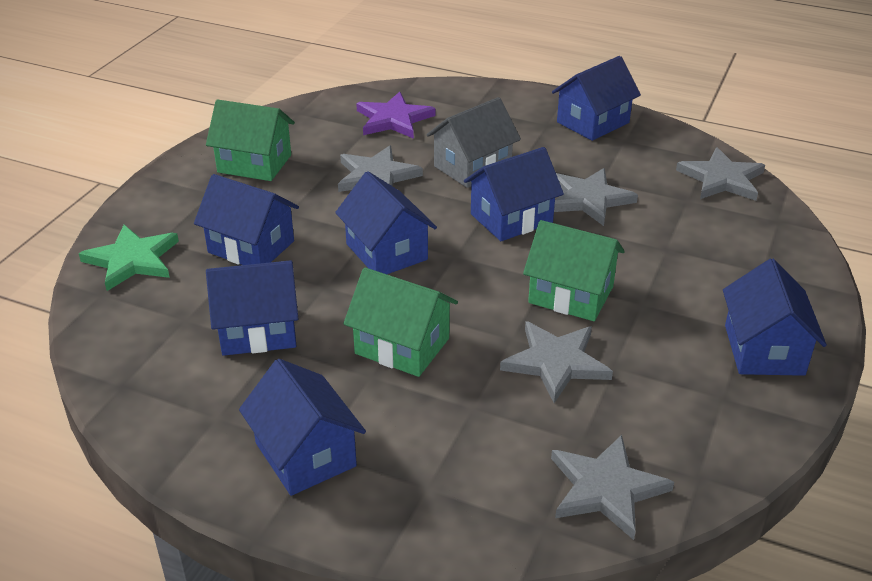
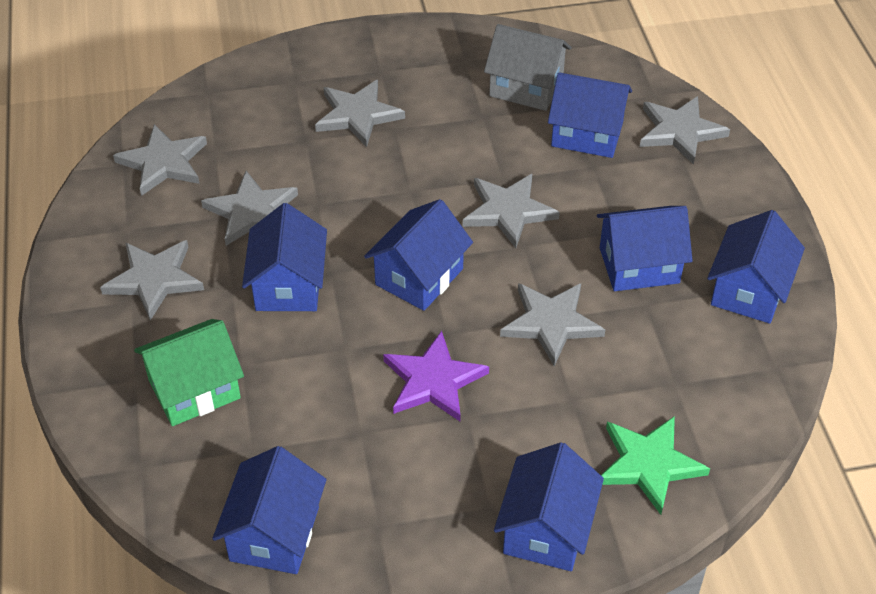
green house: [206,99,295,181] [343,267,458,377] [523,220,625,321] = 3 -> [134,319,244,426] = 1
grey star: [338,146,423,192] [500,321,613,403] [551,435,674,540] [554,168,638,226] [676,147,765,201] = 5 -> [100,240,204,320] [113,124,207,196] [201,171,298,246] [315,80,405,147] [463,174,560,248] [500,283,605,366] [640,96,730,165] = 7

